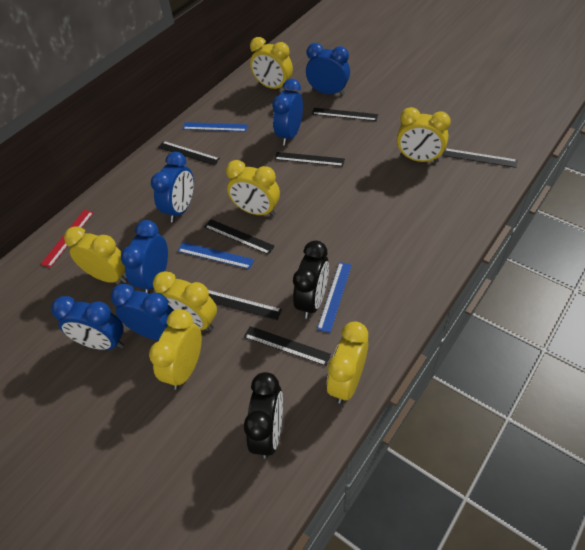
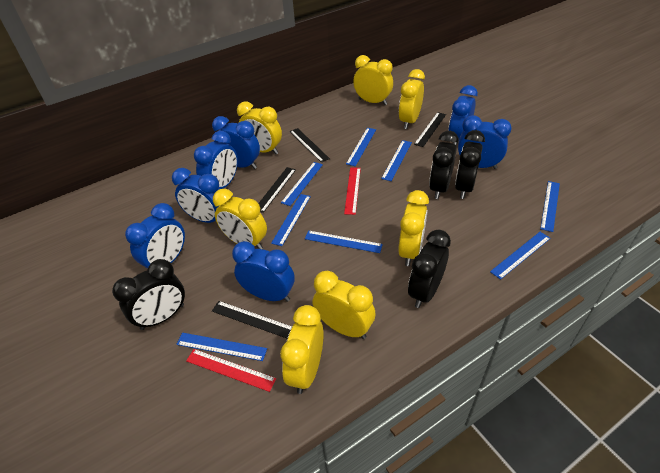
black clock: [244,372,283,458] [293,240,329,319] = 2 -> [112,259,185,330] [408,230,451,308] [429,131,459,199] [455,130,485,199] = 4
black ruler: [158,141,220,166] [204,219,275,255] [208,290,282,320] [244,326,331,366] [274,152,345,166] [312,108,378,121] [443,148,517,168] = 7 -> [212,301,292,338] [258,167,296,213] [290,128,330,163] [414,112,446,147] = 4
blue clock: [51,296,124,350] [111,284,174,341] [121,220,168,293] [151,152,194,222] [272,79,303,146] [306,43,350,96] = 6 -> [125,203,185,268] [172,168,220,223] [194,131,238,189] [212,116,260,169] [232,241,295,302] [448,85,478,146] [458,115,512,169] = 7
blue ruler: [178,242,254,269] [183,122,248,132] [317,262,352,333] = 3 -> [176,333,267,361] [271,194,311,246] [281,162,323,206] [305,230,383,253] [346,128,376,166] [381,140,412,181] [490,232,551,280] [540,181,560,232] = 8
red ruler: [41,210,94,268] = 1 -> [186,349,276,392] [344,167,361,215] = 2

